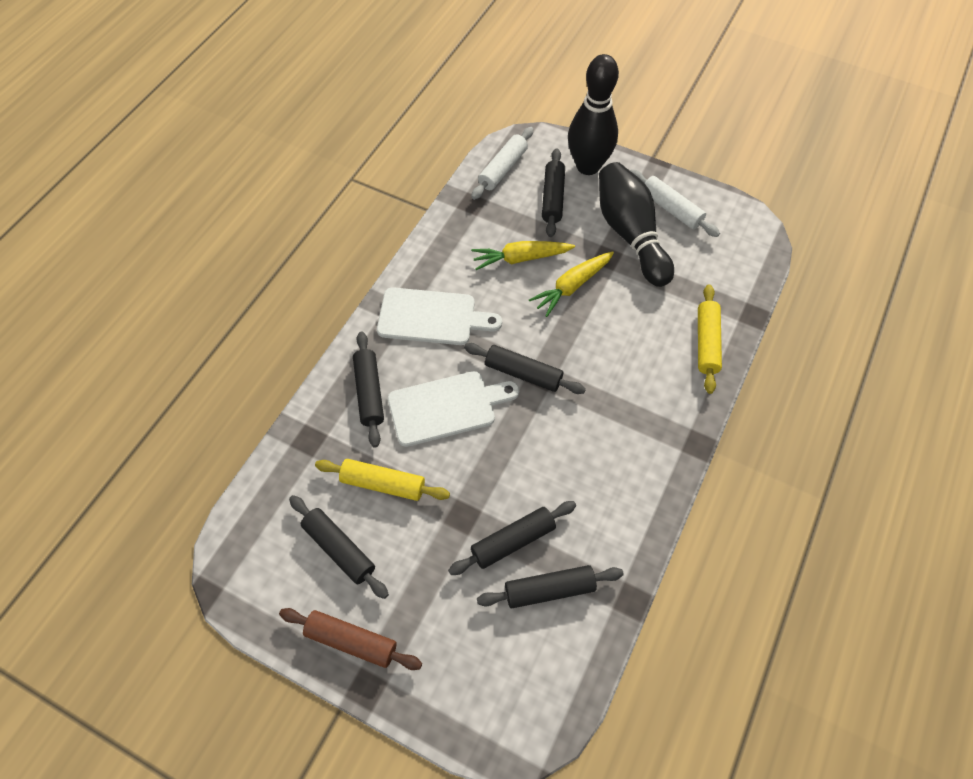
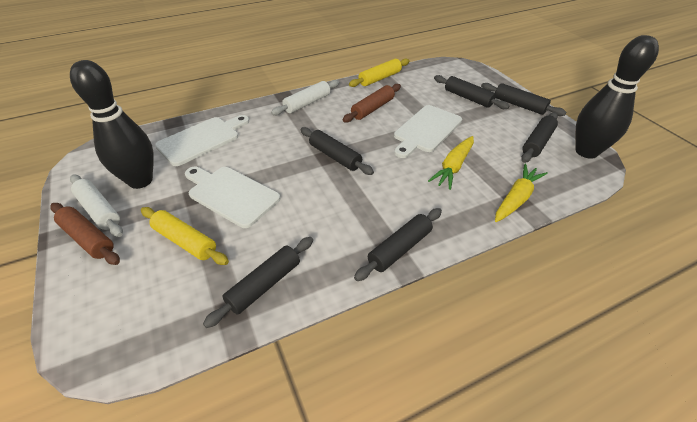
brown rolling pin: [279,608,422,670] = 1 -> [50,203,120,265] [343,84,401,123] = 2
white cutting board: [377,287,502,345] [388,371,519,447] = 2 -> [155,115,249,166] [185,167,280,228] [394,105,462,158] = 3

